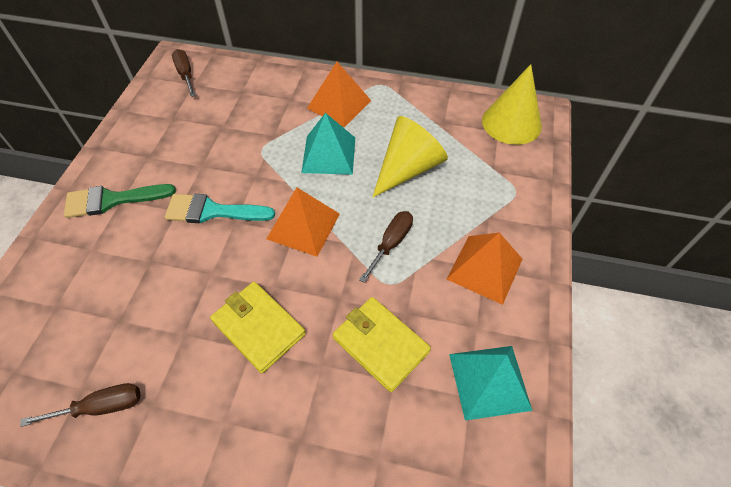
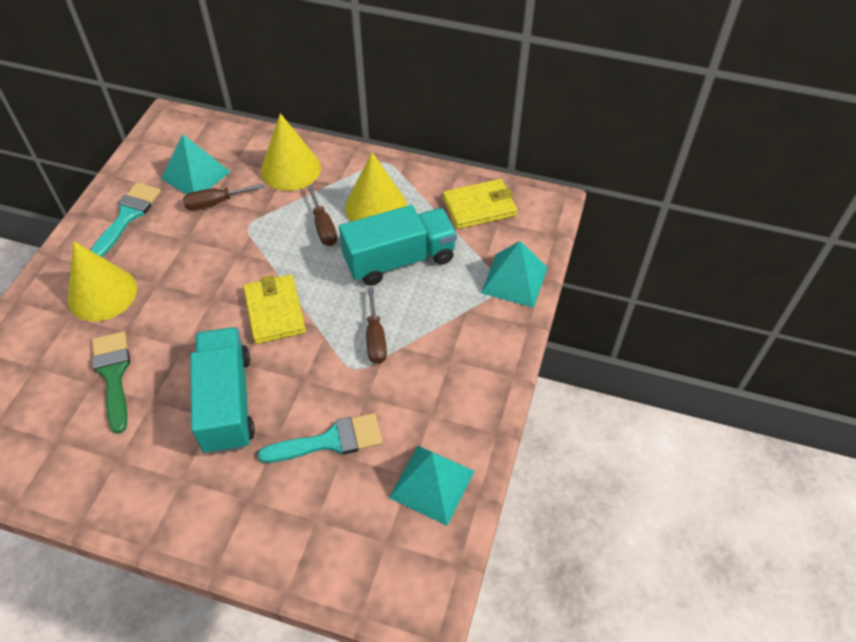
orange pyramid: [266,187,340,257] [307,62,371,127] [447,232,522,305] = 3 -> none = 0
turquoise brush: [165,194,275,223] = 1 -> [91,182,161,257] [258,413,383,463] = 2
turquoise pyramid: [301,113,355,175] [449,346,532,420] = 2 -> [161,134,231,194] [389,446,475,526] [481,241,548,308] = 3
turquoise truck: none = 0 -> [190,327,255,454] [339,205,457,286] = 2
yellow cone: [373,116,448,197] [482,64,542,145] = 2 -> [67,241,137,322] [261,113,321,191] [345,152,407,222] = 3

